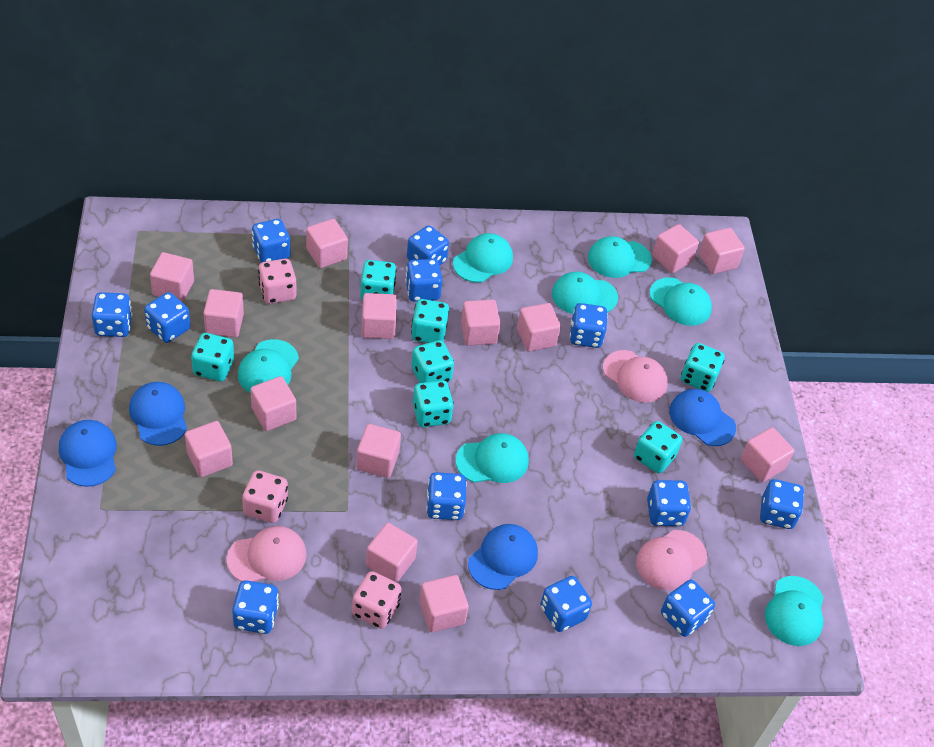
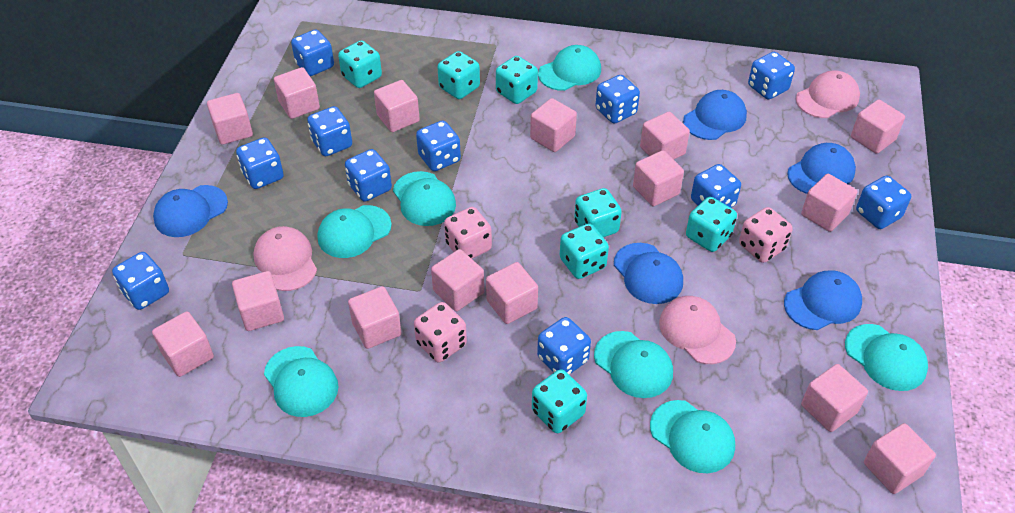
blue cap: [59,420,117,487] [129,382,187,446] [468,524,538,590] [669,389,736,446] = 4 -> [153,185,228,237] [614,243,683,304] [683,90,747,140] [784,270,862,330] [787,143,856,194] = 5
blue dice: [92,292,132,337] [144,292,190,343] [232,580,279,634] [252,219,290,263] [405,259,442,302] [407,225,449,265] [426,472,467,520] [540,576,592,632] [570,303,608,348] [647,480,691,526] [661,580,715,637] [760,479,804,529] = 12 -> [112,252,169,310] [236,137,284,189] [291,30,334,76] [307,106,352,156] [345,149,392,202] [416,120,461,171] [537,317,591,375] [595,75,640,124] [691,164,741,208] [748,52,795,99] [856,175,911,229] = 11
pink cube: [150,252,194,302] [185,421,233,477] [203,289,244,337] [250,376,296,431] [306,219,348,268] [356,424,401,478] [361,293,397,339] [366,523,418,582] [419,575,469,632] [461,300,501,346] [517,303,561,351] [652,224,699,273] [699,228,745,274] [740,427,795,482] = 14 -> [152,311,214,377] [207,93,253,145] [232,271,284,331] [274,67,320,119] [348,286,402,349] [374,80,420,132] [431,249,484,311] [486,262,538,324] [530,98,577,152] [633,150,684,206] [640,112,690,160] [801,174,857,232] [801,364,868,432] [851,99,905,154] [864,423,936,494] = 15

